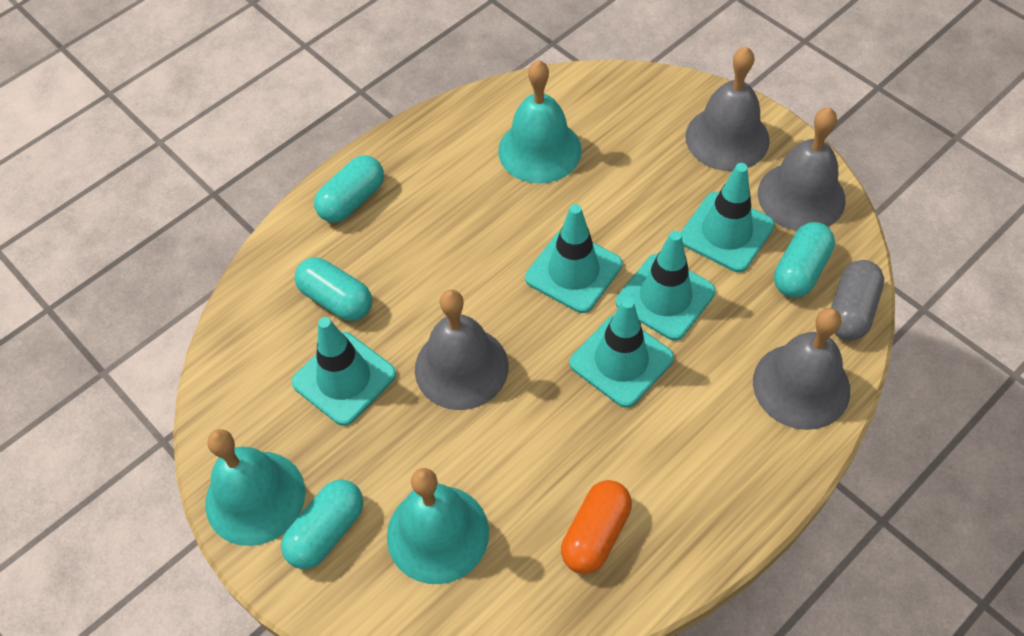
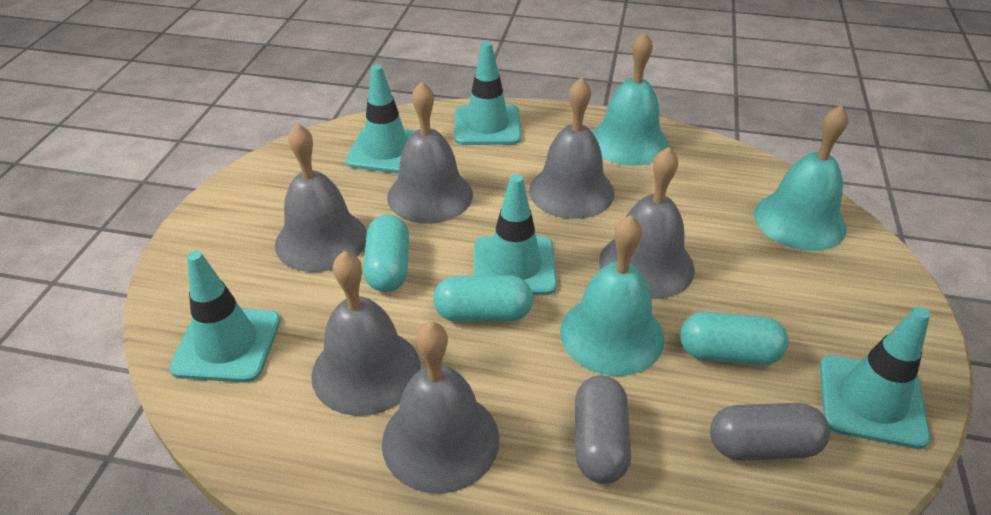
grey bell: [415,289,509,410] [685,47,770,171] [753,308,850,430] [758,107,846,231] = 4 -> [275,123,367,272] [311,251,421,416] [382,321,499,494] [387,81,473,224] [529,77,615,219] [599,147,695,299] = 6
grey capsule: [831,260,884,341] = 1 -> [575,375,631,484] [710,403,830,461] = 2
orange capsule: [561,480,632,574] = 1 -> none = 0
turquoise capsule: [281,479,363,569] [295,257,372,321] [314,155,384,223] [774,222,835,298] = 4 -> [363,215,409,292] [433,275,533,322] [680,312,789,365] = 3

